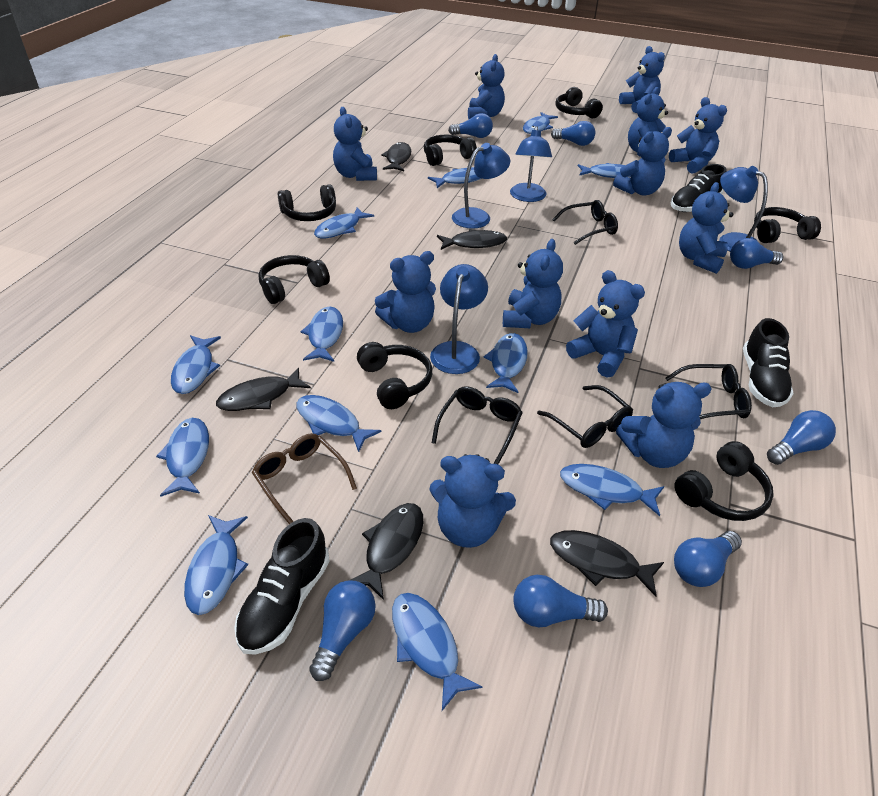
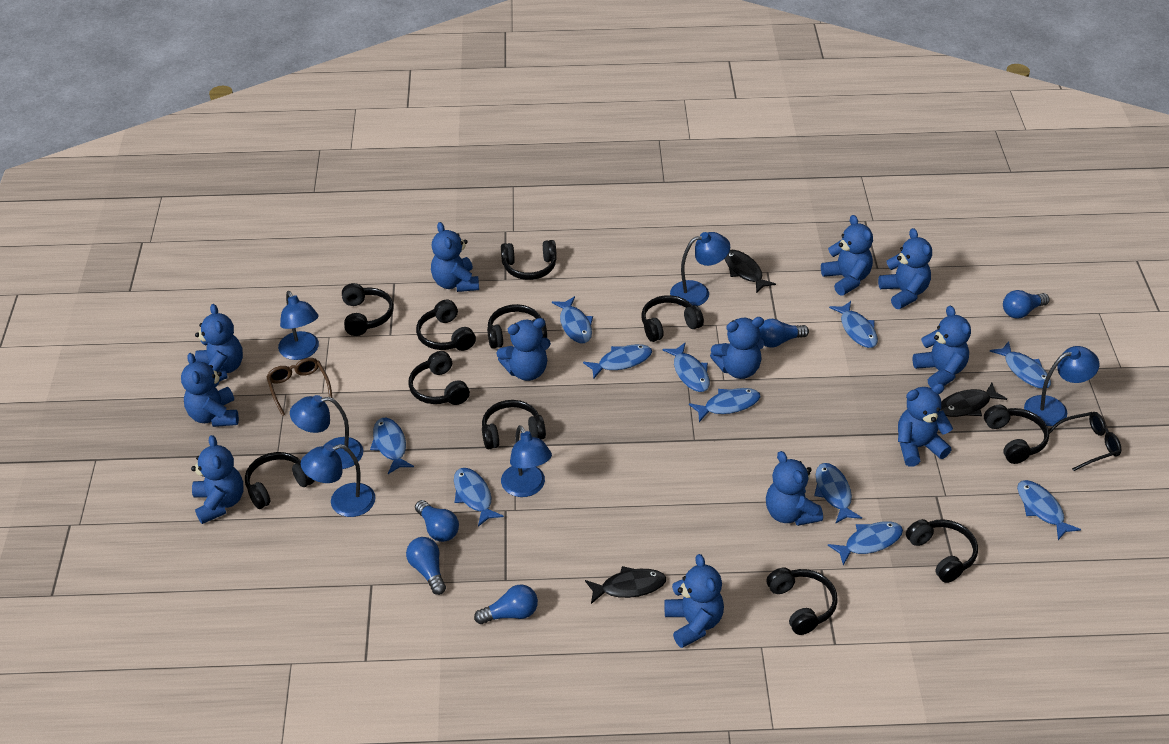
black fish: [216,368,311,411] [351,503,423,600] [381,142,411,171] [437,229,507,250] [550,530,664,596] = 5 -> [585,566,666,604] [724,250,776,294] [940,383,1007,417] = 3
black glasses: [432,386,523,464] [537,385,633,448] [552,200,618,245] [666,364,752,419] = 4 -> [1049,412,1121,471] = 1
black headphones: [258,255,330,304] [278,184,336,221] [357,342,432,409] [424,135,477,166] [555,87,603,118] [674,441,774,521] [754,207,821,243] = 7 -> [245,452,315,509] [342,283,394,336] [408,351,470,405] [416,300,476,351] [482,400,546,449] [487,304,547,349] [501,240,557,280] [641,295,704,342] [767,568,838,635] [906,519,978,583] [984,405,1049,464] = 11
black shoe: [234,518,330,655] [671,164,726,212] [743,318,794,407] = 3 -> none = 0
blue fish: [156,418,209,497] [171,335,221,394] [184,515,248,615] [296,395,381,452] [300,307,343,362] [314,207,374,239] [392,593,483,711] [428,167,482,188] [483,333,528,393] [523,112,558,134] [560,464,664,516] [578,163,631,178] = 12 -> [370,418,414,474] [454,468,504,527] [552,296,593,343] [583,344,652,379] [663,343,710,392] [689,388,761,422] [814,463,862,524] [828,521,903,565] [829,301,878,348] [990,341,1051,389] [1017,480,1081,540] = 11
blue lamp: [430,264,488,374] [452,143,510,229] [510,126,552,202] [719,166,768,251] = 4 -> [278,291,319,360] [290,395,363,469] [301,444,376,517] [501,425,552,497] [670,232,730,306] [1024,346,1099,426] = 6
blue light bulb: [309,580,376,681] [448,113,493,138] [513,575,608,627] [551,121,595,146] [674,531,742,587] [730,238,783,269] [767,410,836,465] = 7 -> [406,537,446,595] [415,500,459,542] [474,585,538,624] [759,319,809,348] [1003,290,1049,319] = 5

